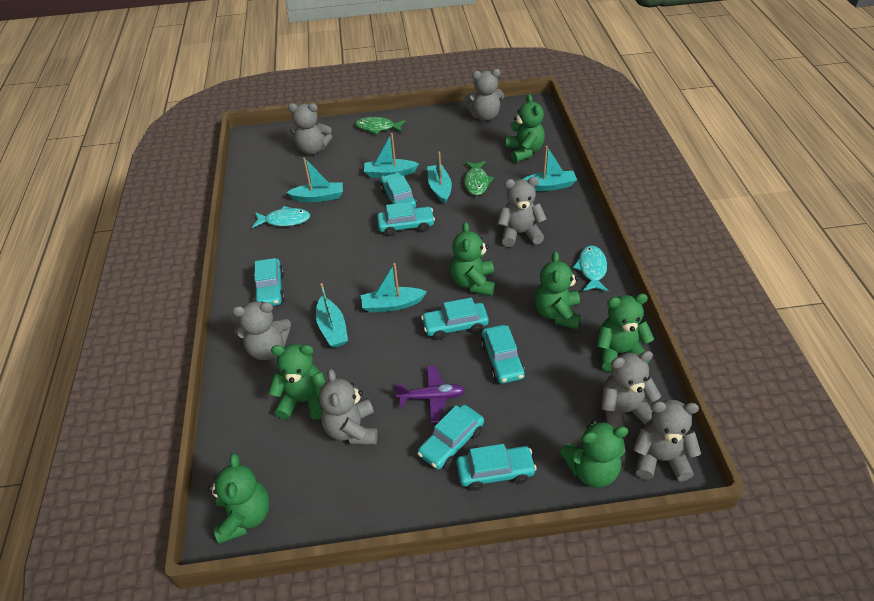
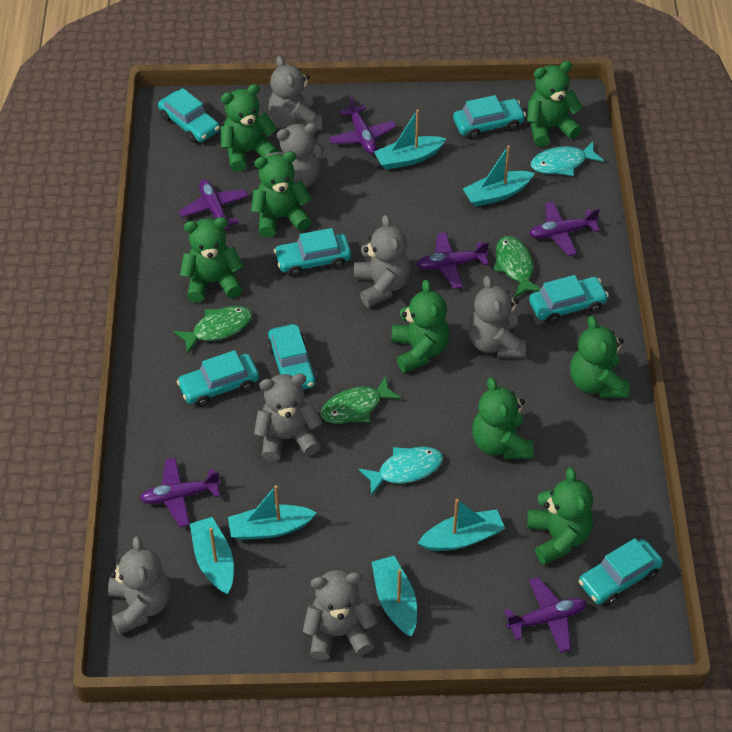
green fish: [355,117,406,134] [464,161,494,196] = 2 -> [174,306,252,354] [321,376,402,424] [493,236,541,297] = 3
green teddy bear: [208,453,270,544] [268,344,326,420] [450,222,495,296] [505,94,545,163] [535,251,581,329] [560,420,628,488] [597,294,654,372] = 7 -> [180,217,244,303] [221,84,279,172] [251,151,311,238] [391,280,450,373] [472,377,533,459] [527,61,583,147] [527,467,593,565] [570,316,629,398] = 8
purple plane: [395,365,465,423] = 1 -> [140,458,220,527] [179,179,248,230] [329,96,397,154] [416,232,489,289] [504,577,587,653] [529,201,600,256] = 6

